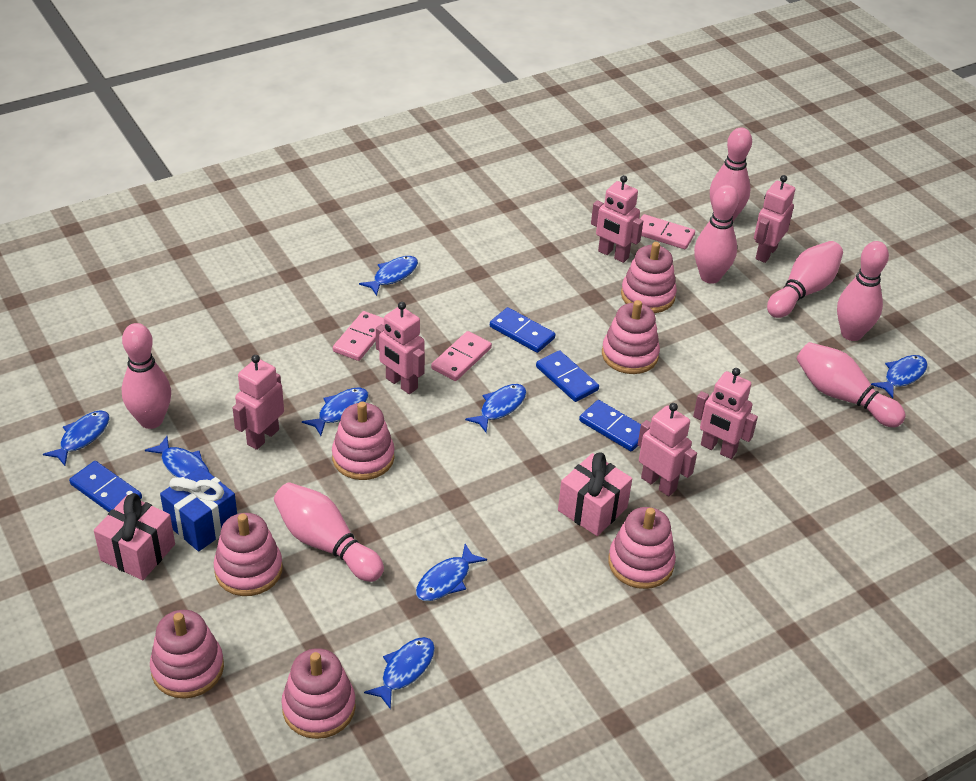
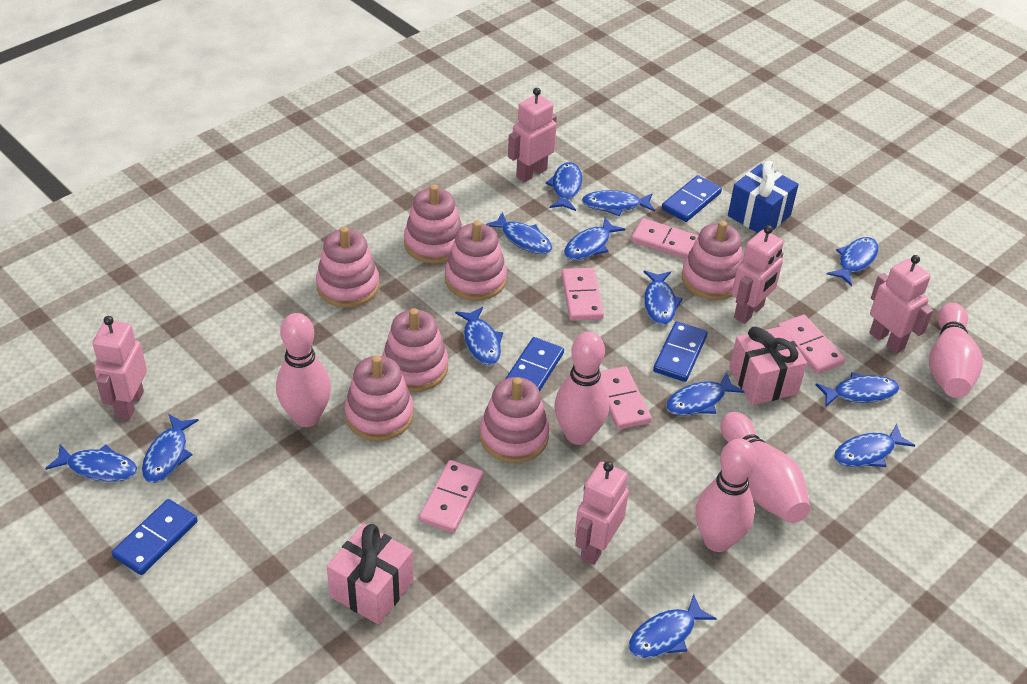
blue fish: [43,410,110,466] [145,436,210,478] [302,388,368,436] [359,256,418,296] [364,637,435,710] [416,544,487,601] [465,384,526,432] [871,355,928,398] = 8 -> [45,445,137,482] [142,414,199,483] [455,307,503,365] [485,212,553,254] [546,162,582,211] [564,217,625,260] [582,190,655,216] [628,594,717,658] [643,270,683,325] [666,372,745,416] [815,372,899,407] [827,237,879,286] [834,424,915,467] = 13
pink bowling pin: [122,323,171,429] [274,482,384,582] [694,185,739,284] [710,127,752,221] [767,241,843,318] [796,342,906,427] [837,241,889,341] = 7 -> [276,313,331,427] [555,332,609,445] [695,439,757,552] [721,412,810,523] [929,303,983,398] = 5
pink domino: [333,311,384,361] [431,331,492,381] [640,214,695,249] = 3 -> [419,460,484,533] [562,268,604,321] [600,366,652,429] [631,218,699,259] [777,315,845,374] = 5
pink robot: [233,355,284,450] [376,302,425,394] [591,175,643,263] [638,403,697,496] [693,368,758,459] [754,175,795,263] = 6 -> [92,316,147,420] [508,88,557,183] [575,461,629,565] [732,225,784,324] [869,255,933,354] = 5

